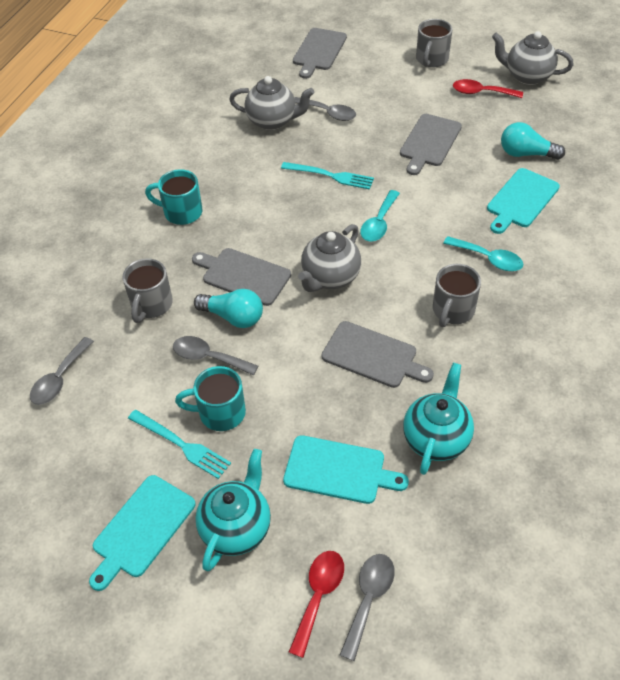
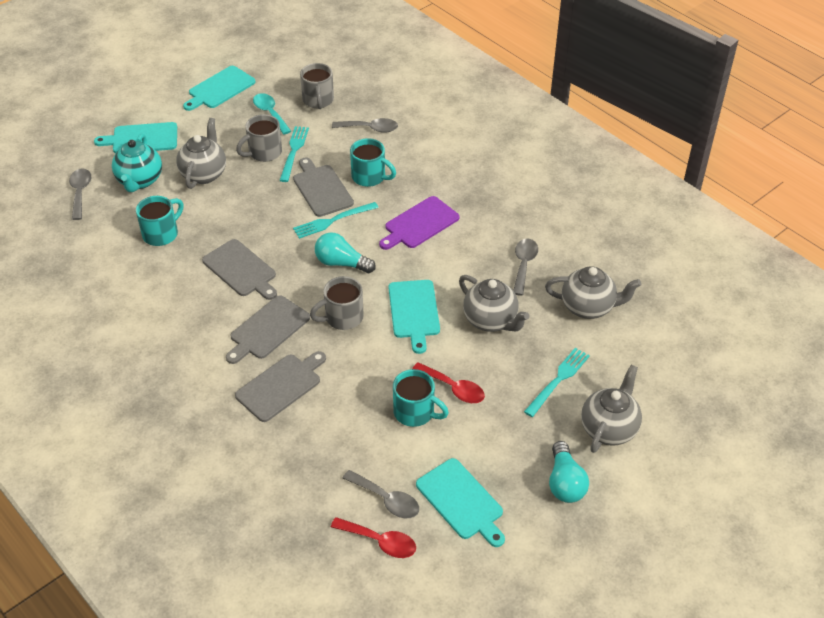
grey teapot: [229,76,314,130] [298,224,361,292] [492,31,574,85] = 3 -> [176,118,226,189] [459,275,530,332] [545,266,641,319] [581,365,642,453] = 4
purple cutting board: none = 0 -> [379,196,460,250] = 1
turquoise cutting board: [89,475,196,591] [283,435,409,504] [487,168,560,234] = 3 -> [94,122,177,153] [183,66,256,111] [388,280,440,354] [416,458,505,547] = 4
turquoise fork: [128,410,231,479] [281,162,374,190] = 2 -> [279,126,309,182] [293,202,379,239] [524,348,590,417] = 3
turquoise mug: [145,169,203,225] [175,366,246,431] = 2 -> [136,196,184,246] [350,138,396,187] [393,369,449,427] = 3
turquoise spoon: [360,190,400,242] [443,236,523,271] = 2 -> [253,93,291,134] = 1
turquoise teapot: [195,449,271,572] [403,363,474,475] = 2 -> [112,133,162,192] = 1

